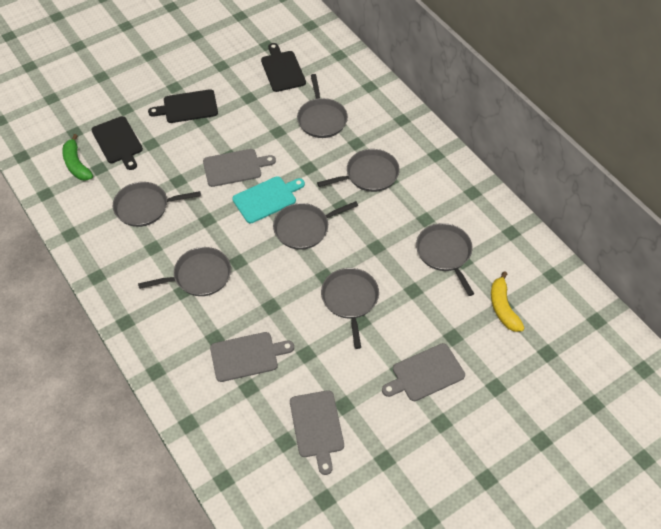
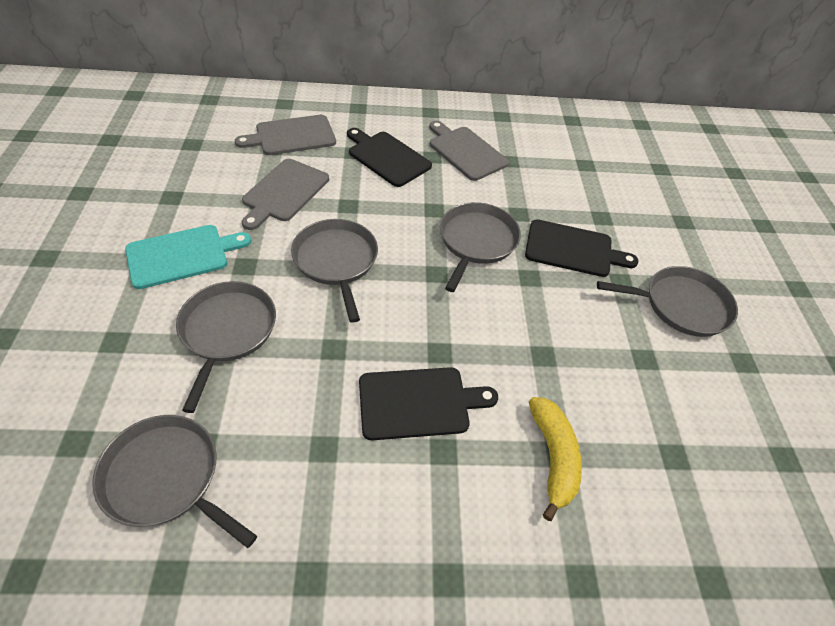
green banana: [62,134,93,181] = 1 -> none = 0
grey cutting board: [203,149,276,187] [210,332,294,382] [290,390,344,475] [382,343,465,401] = 4 -> [235,115,336,155] [242,159,329,230] [429,121,509,181] = 3
grey pan: [113,182,201,227] [138,247,231,296] [273,201,358,250] [297,74,348,138] [317,149,400,192] [321,268,379,349] [416,223,474,296] = 7 -> [92,415,257,548] [176,281,276,413] [291,219,378,323] [440,202,521,292] [597,266,738,337] = 5

